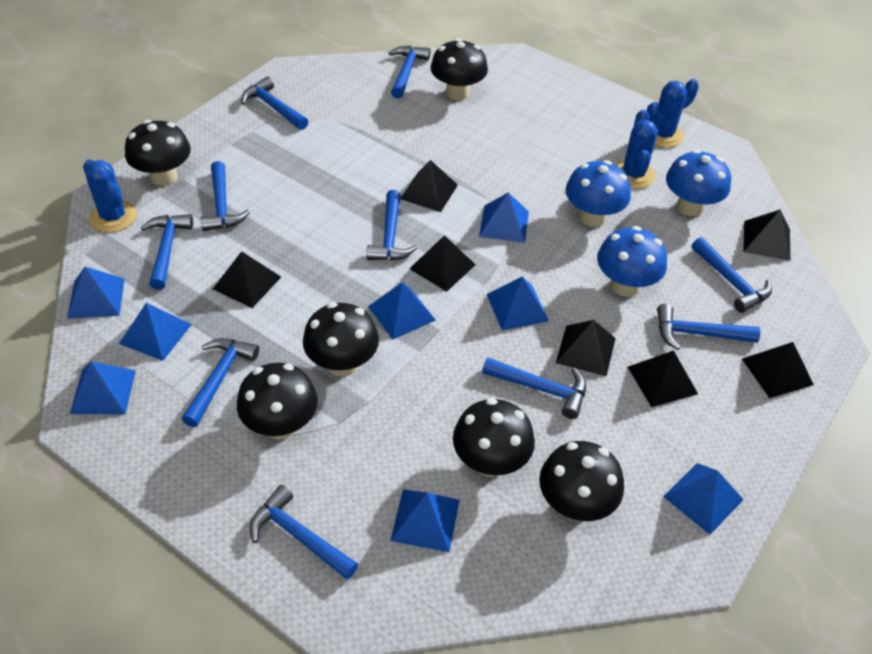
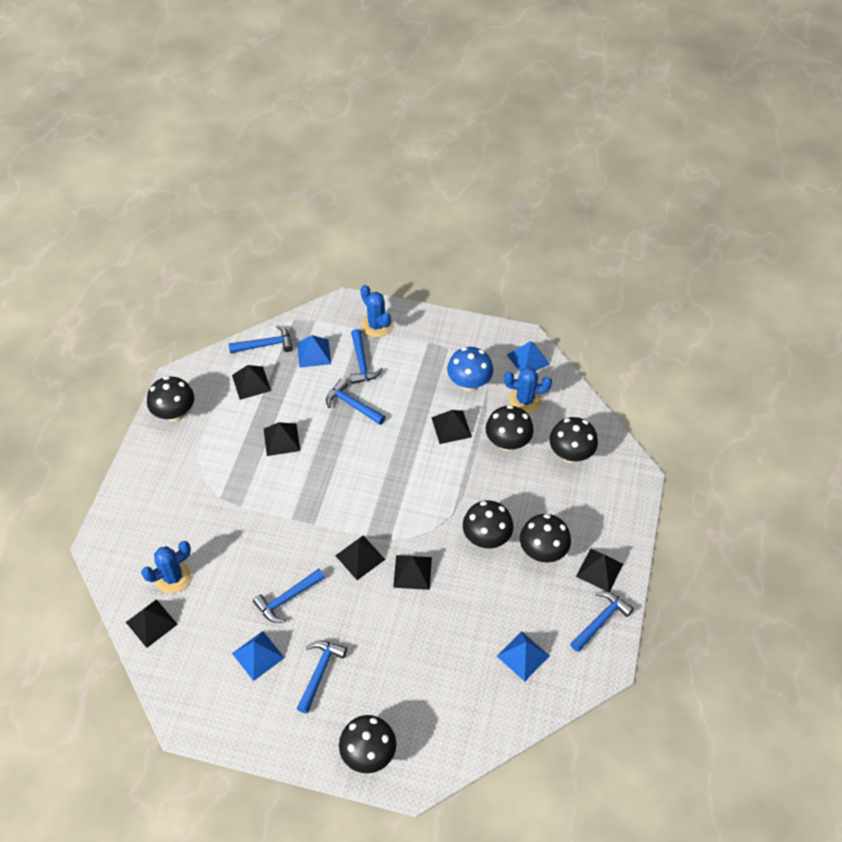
blue hammer: [141,214,193,290] [182,338,259,427] [201,161,250,231] [241,77,308,130] [250,485,358,580] [367,190,417,261] [389,46,431,98] [482,357,586,419] [657,304,761,350] [692,237,772,313] = 10 -> [228,325,293,353] [253,569,325,623] [297,641,347,714] [326,379,385,425] [350,329,383,384] [570,591,634,652] = 6
blue mushroom: [566,160,631,227] [597,226,667,297] [666,150,731,216] = 3 -> [447,347,493,392] = 1
blue pyramid: [67,267,125,319] [70,361,136,415] [119,303,192,361] [368,282,436,340] [391,489,460,552] [479,193,529,243] [487,277,549,331] [663,463,744,535] = 8 -> [232,631,284,681] [297,335,331,368] [497,631,550,681] [507,341,550,372] = 4

